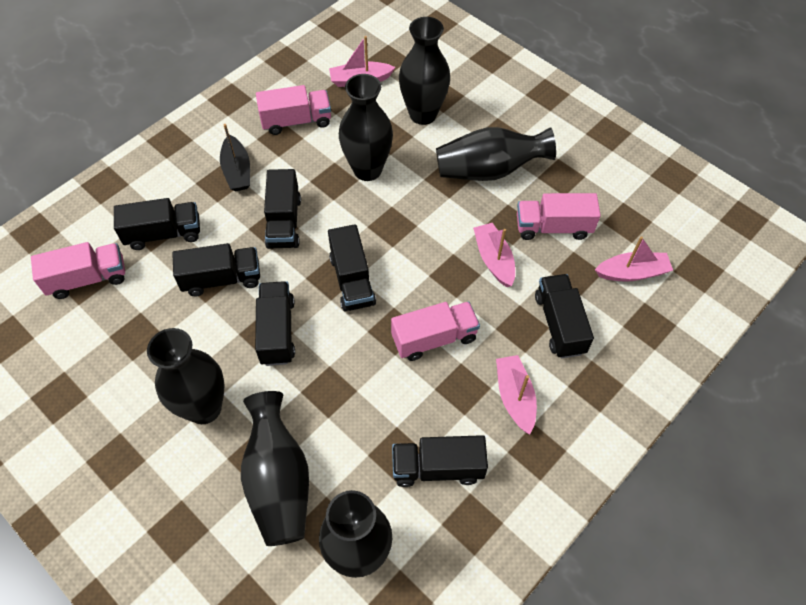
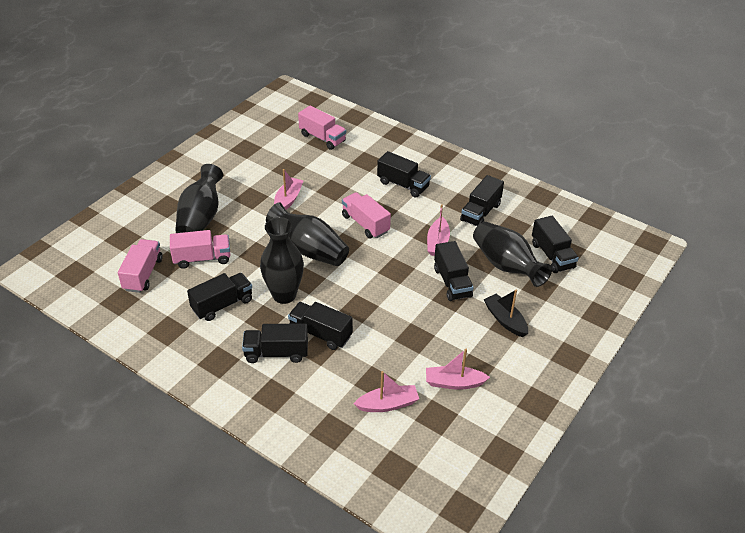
black vase: [147,328,225,424] [241,391,309,546] [319,490,392,578] [339,74,393,181] [399,17,450,125] [436,127,556,181] = 6 -> [175,164,223,233] [260,217,304,304] [266,202,349,266] [473,222,552,287] = 4

